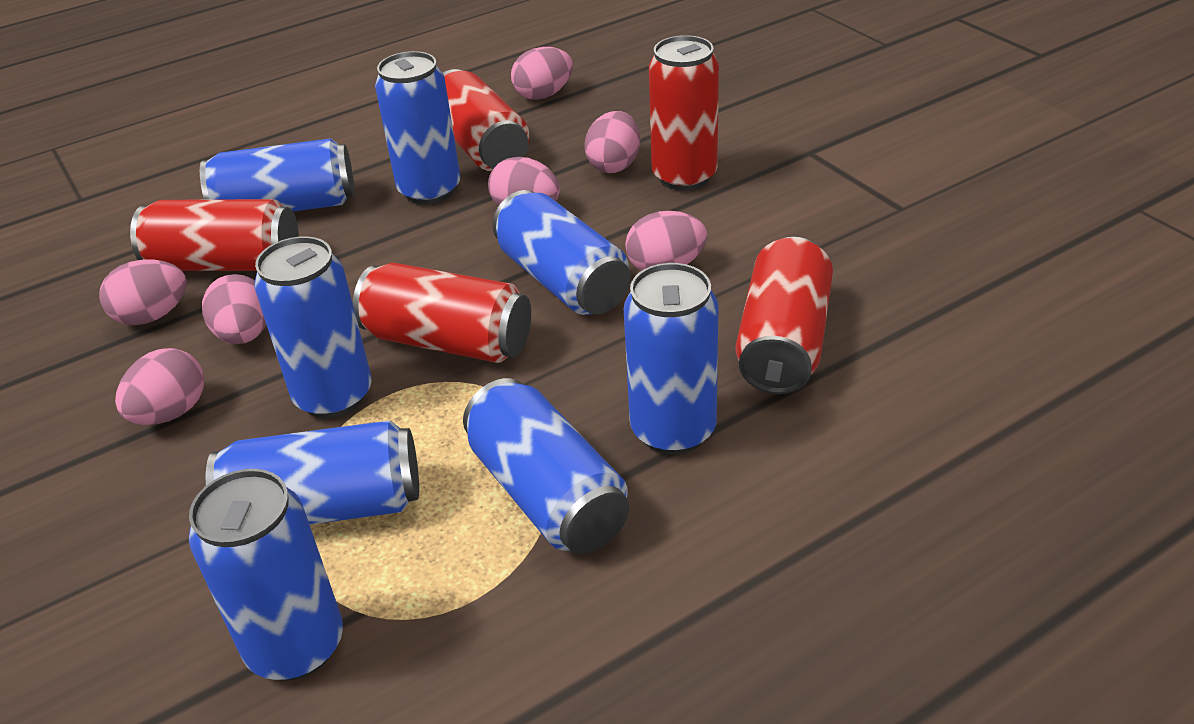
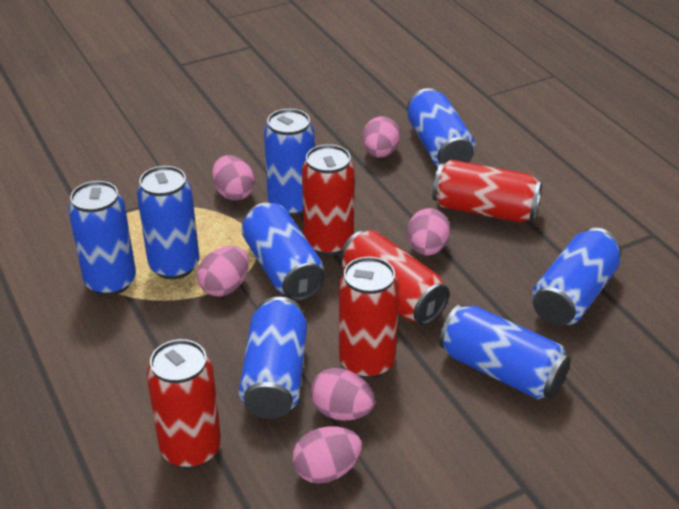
pink egg: [99,260,187,325] [115,348,204,425] [202,274,266,344] [488,157,560,206] [511,47,573,100] [584,111,640,173] [625,211,707,271] = 7 -> [197,246,249,297] [212,155,255,201] [292,427,362,484] [310,368,375,421] [362,117,400,158] [407,208,450,255] = 6

